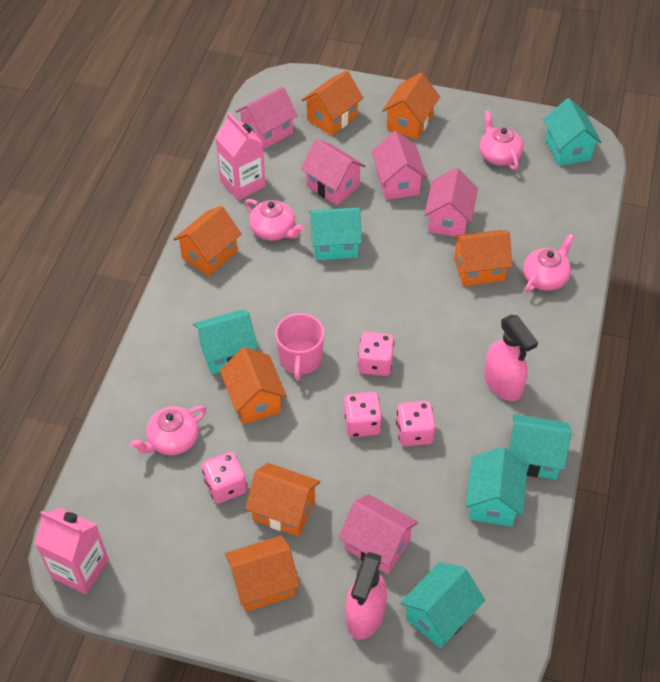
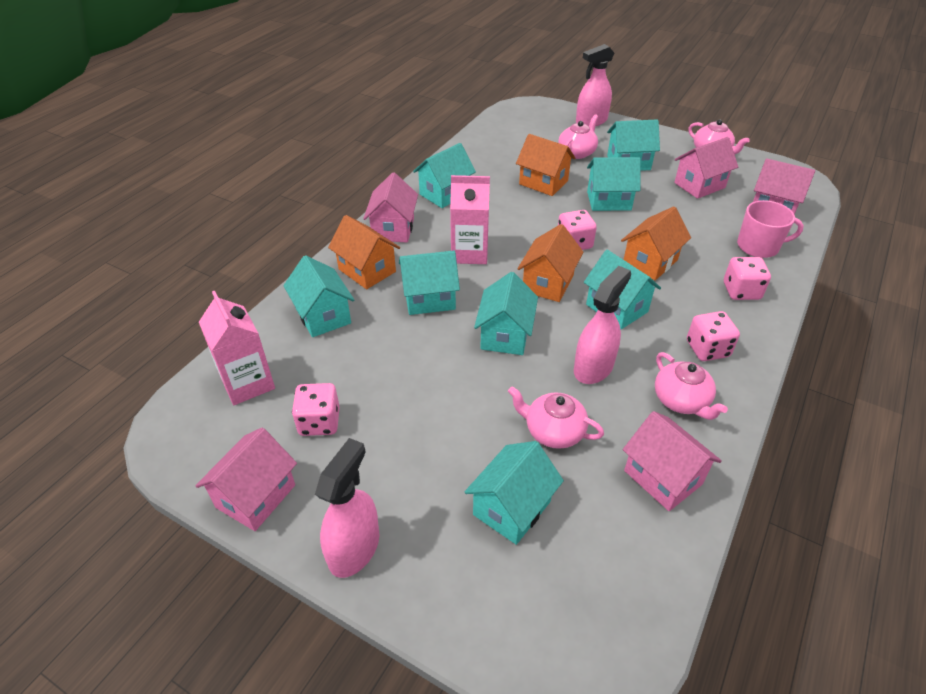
orange house: [173,206,242,276] [220,347,287,424] [225,535,300,612] [245,463,320,537] [301,70,363,136] [382,73,440,140] [453,230,512,286] = 7 -> [328,215,400,289] [516,134,575,196] [517,224,583,302] [621,206,691,280] = 4
pink spray bottle: [346,552,387,640] [484,315,538,401] = 2 -> [315,438,379,578] [574,266,631,384] [576,44,614,126] = 3
turquoise house: [193,310,258,374] [309,207,362,260] [400,562,485,649] [466,447,528,527] [509,414,571,480] [543,98,602,166] = 6 -> [284,255,355,337] [399,251,460,315] [413,143,476,208] [465,441,564,545] [474,272,538,355] [584,250,661,329] [587,157,641,211] [607,119,660,171] = 8

